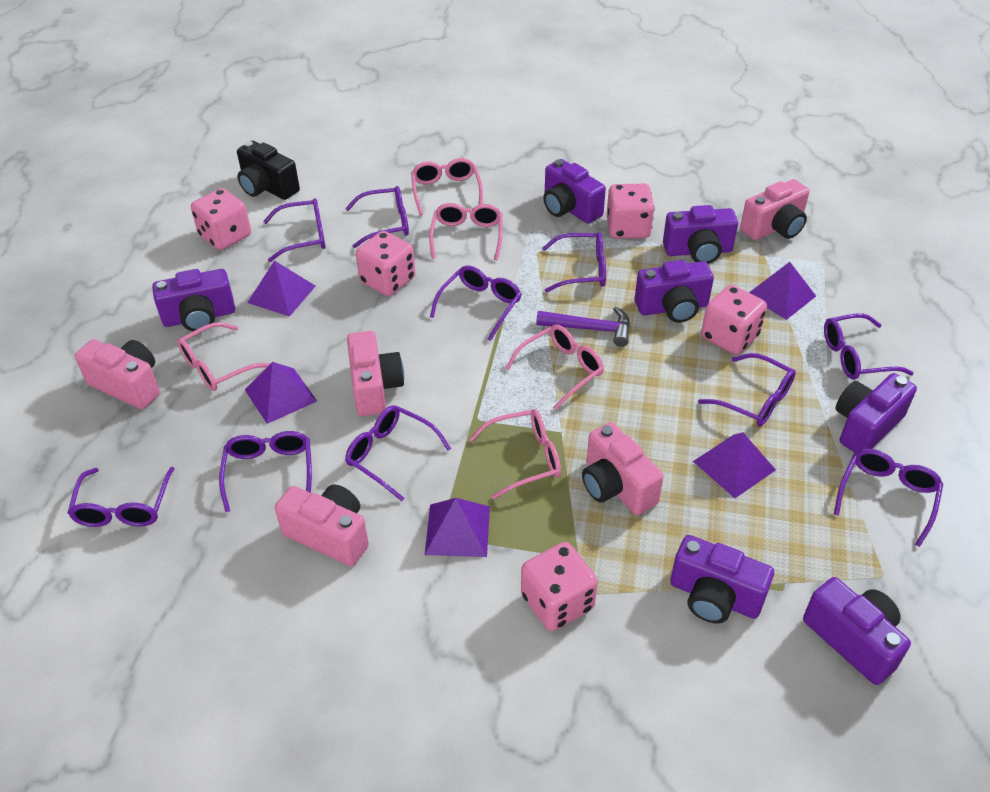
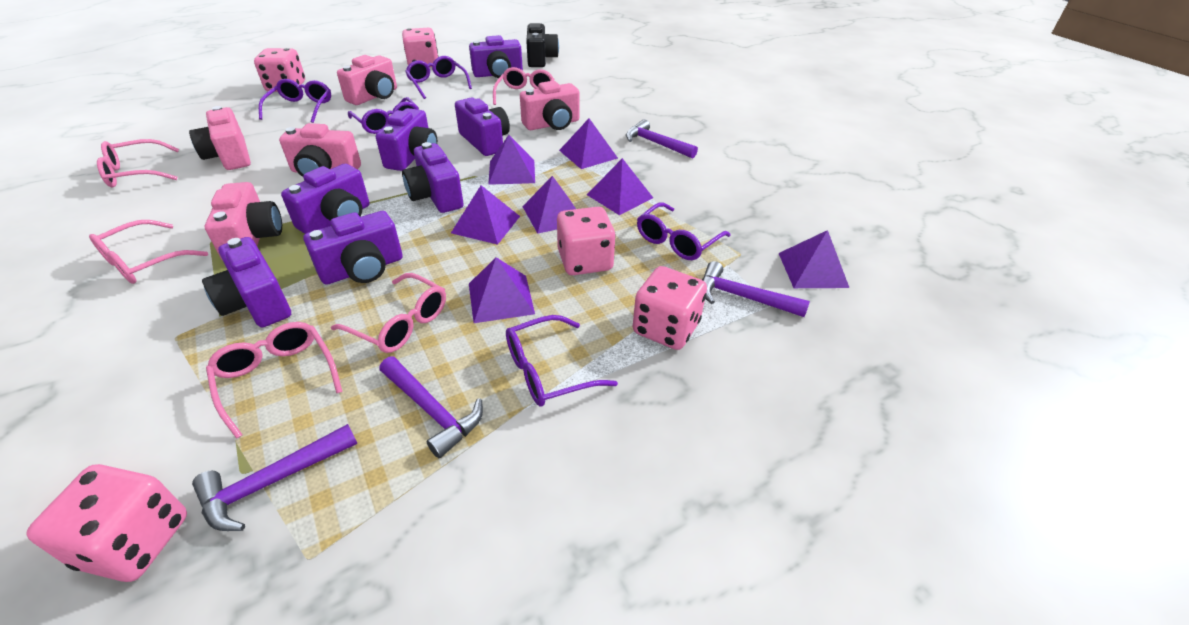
purple glasses: [67,467,175,527] [219,431,312,512] [263,198,325,262] [345,186,409,248] [345,405,451,501] [430,266,521,341] [542,232,606,293] [698,353,796,426] [824,313,914,380] [834,449,943,547] = 10 -> [259,79,331,123] [348,97,419,134] [405,56,472,99] [506,315,618,407] [637,202,730,260] = 5
purple hammer: [536,307,630,347] = 1 -> [192,424,358,531] [379,356,483,458] [626,119,698,159] [702,261,810,317] = 4
purple pyramid: [245,362,317,424] [247,261,316,317] [425,498,490,557] [693,432,776,498] [749,262,816,320] = 5 -> [451,185,520,245] [469,257,535,323] [488,135,535,185] [522,176,576,234] [559,119,618,169] [587,158,653,215] [778,230,849,288] = 7

